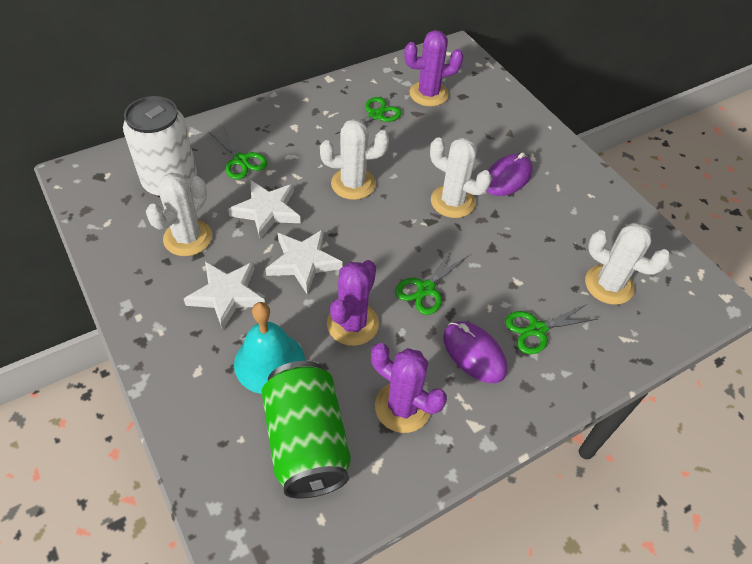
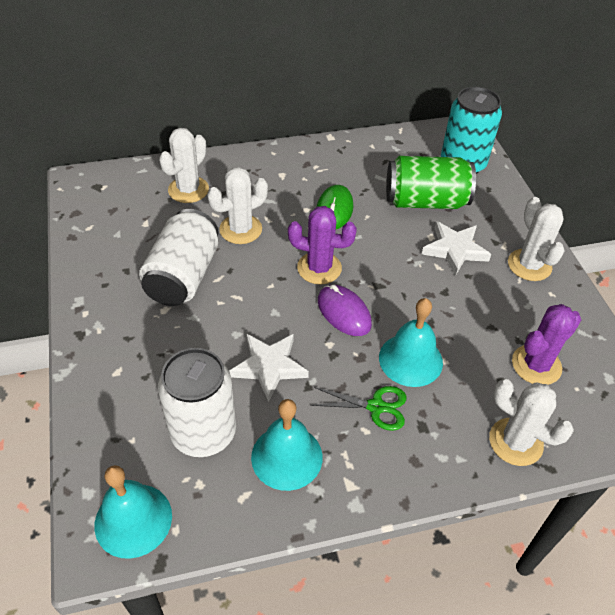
green mouse: none = 0 -> [317,185,354,229] = 1
green scissors: [209,125,267,180] [335,97,402,134] [395,247,468,315] [505,304,597,354] = 4 -> [311,386,407,431] = 1
purple cactus: [327,260,379,346] [371,343,447,433] [404,30,464,106] = 3 -> [288,206,357,285] [512,304,581,385] = 2
purple mouse: [443,321,507,383] [487,152,533,196] = 2 -> [318,285,372,336] = 1
turquoise bell: [234,302,305,394] = 1 -> [95,465,172,559] [251,399,323,491] [379,298,443,387] = 3
turquoise can: none = 0 -> [441,87,502,174] = 1
white can: [123,96,197,197] = 1 -> [139,209,219,306] [158,348,236,457] = 2
white star: [184,262,265,330] [228,180,301,239] [266,229,343,294] = 3 -> [229,334,309,402] [422,221,491,276] = 2

